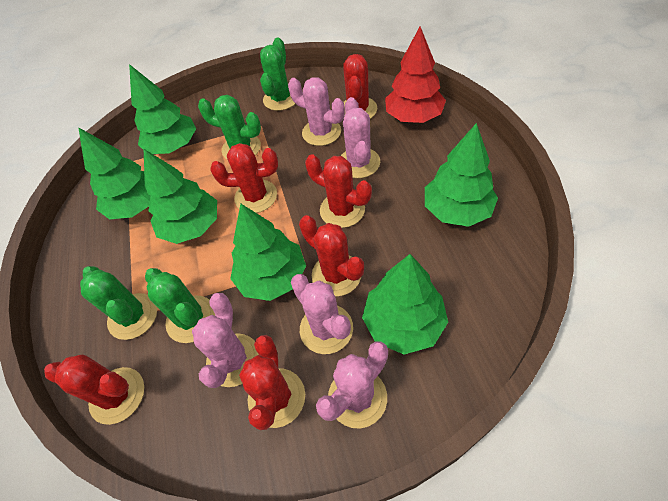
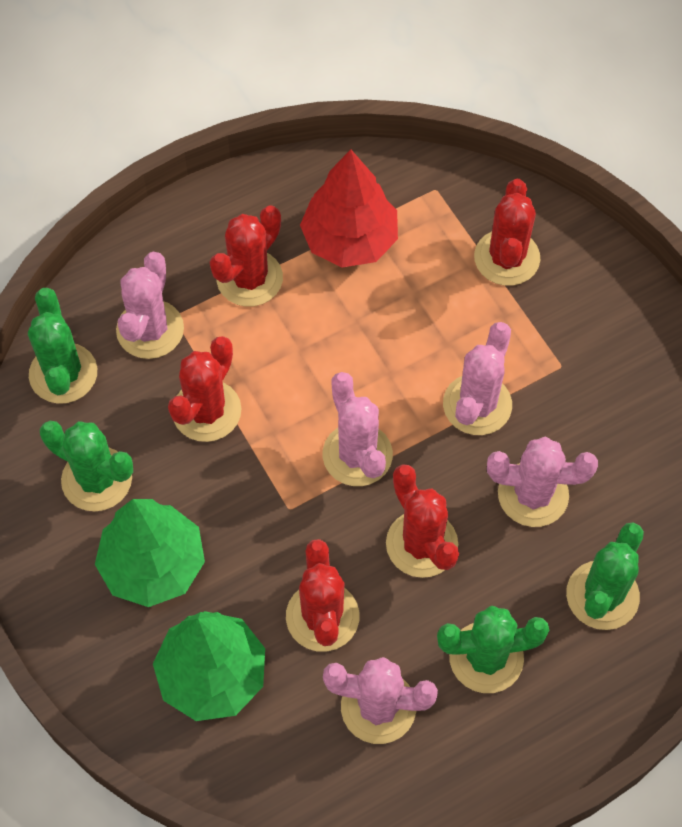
green tree: [78,127,150,220] [129,64,196,154] [143,148,217,244] [230,204,306,301] [362,254,448,354] [425,123,498,227] = 6 -> [95,499,205,607] [153,611,265,721] = 2
red cactus: [44,355,144,425] [210,143,278,213] [239,335,305,430] [299,215,364,297] [305,154,372,228] [343,54,377,119] = 6 -> [168,336,242,442] [210,206,283,307] [286,539,359,652] [386,464,459,578] [474,179,540,286] = 5

